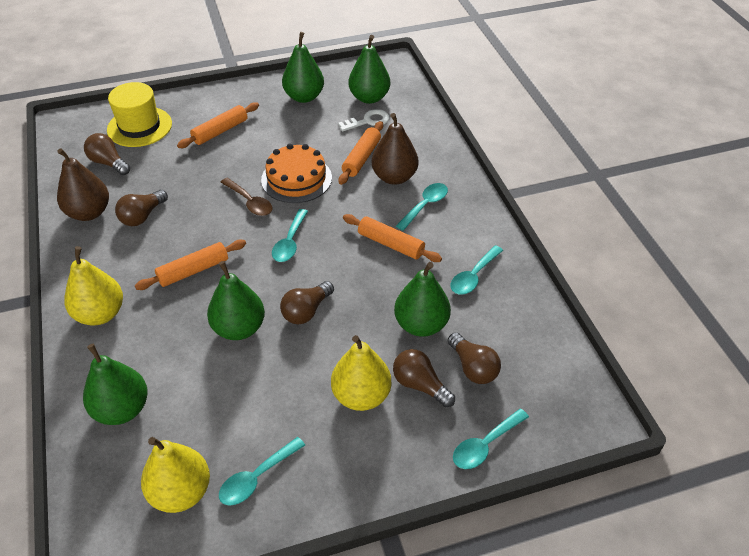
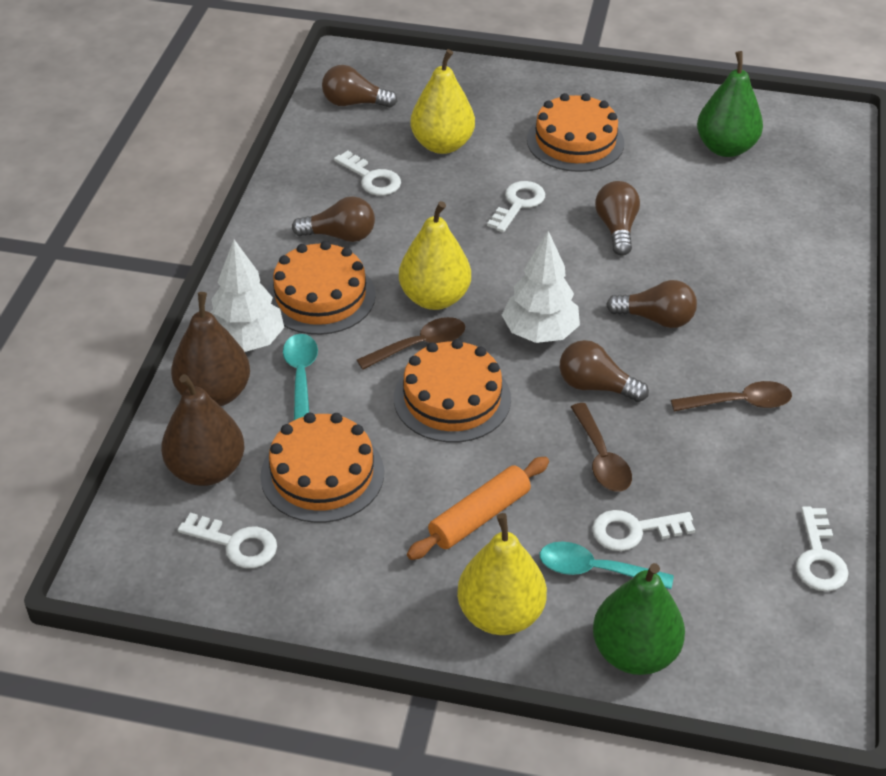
brown spoon: [220,178,272,216] = 1 -> [357,317,465,370] [571,403,632,492] [671,381,792,412] = 3
green pear: [83,344,148,425] [207,261,265,340] [282,32,324,103] [348,35,390,104] [394,262,451,337] = 5 -> [593,563,685,675] [697,51,763,157] = 2
orange cake: [261,143,332,203] = 1 -> [260,413,384,523] [267,241,376,335] [394,339,511,443] [527,93,624,172] = 4
orange rolling pin: [135,240,246,290] [177,102,259,148] [338,121,383,185] [343,214,442,262] = 4 -> [407,457,549,560] = 1
turquoise spoon: [219,437,305,506] [272,209,308,262] [396,183,448,231] [451,245,503,295] [453,409,529,469] = 5 -> [283,334,318,420] [540,542,674,589] = 2
white key: [338,109,389,131] = 1 -> [178,513,277,568] [334,151,401,195] [487,181,545,232] [592,510,695,551] [796,506,849,591] = 5
white tree: none = 0 -> [210,240,284,352] [502,231,580,343] = 2
yellow hat: [107,82,172,147] = 1 -> none = 0

